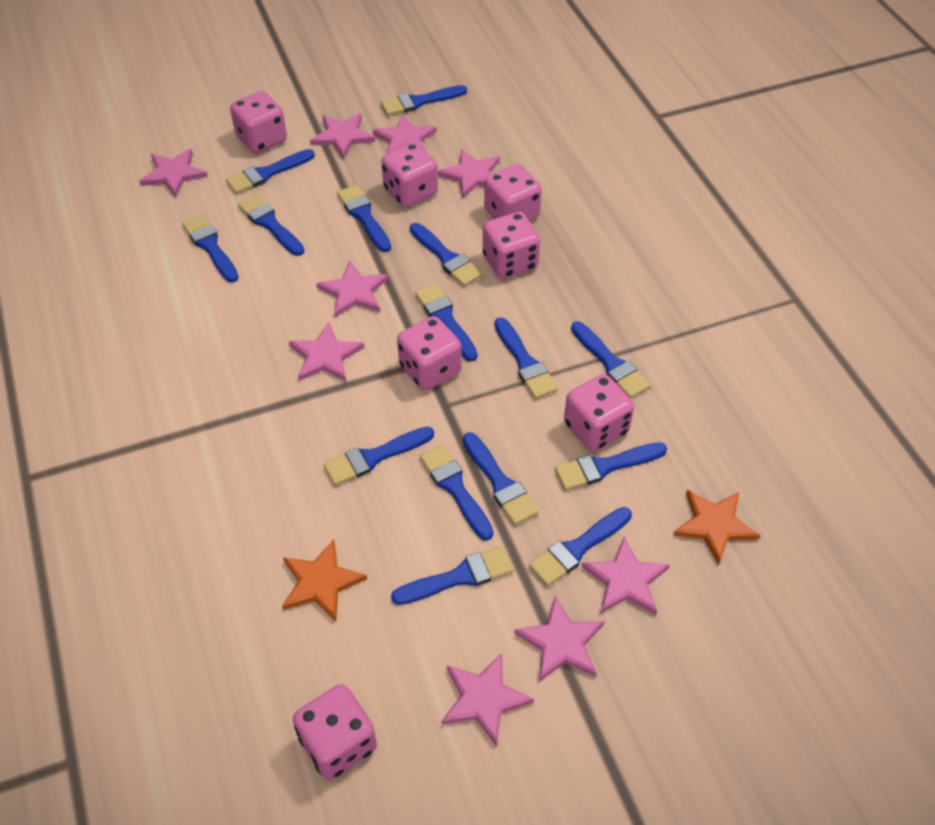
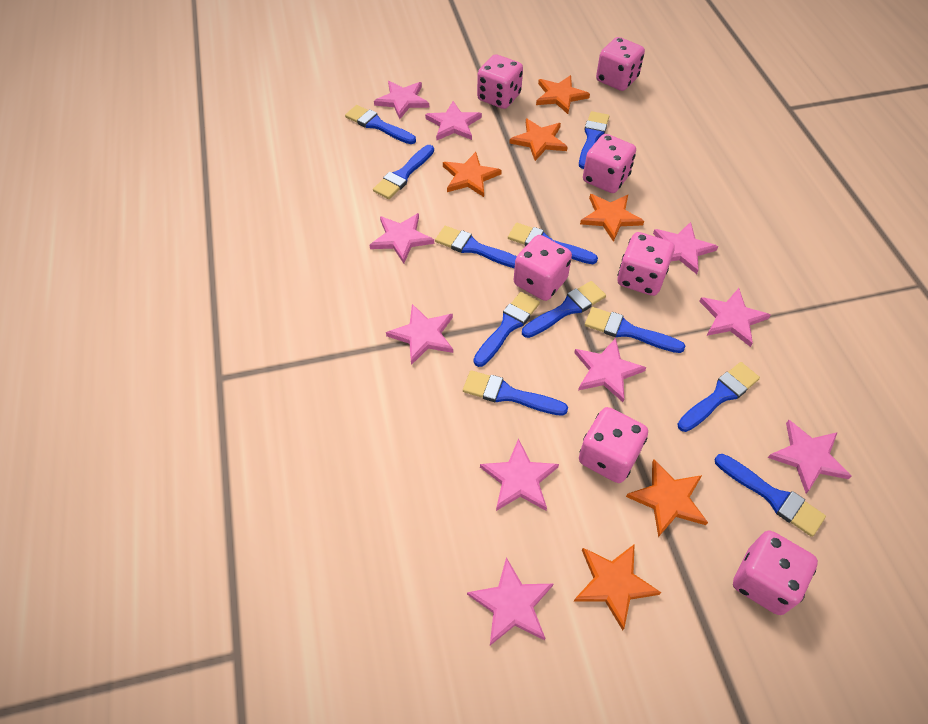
blue brush: [182,214,239,282] [226,149,315,194] [238,194,304,256] [324,427,434,486] [337,185,391,252] [381,85,467,116] [391,546,514,605] [410,223,482,286] [415,284,478,362] [420,444,493,540] [463,432,539,525] [494,317,558,399] [529,507,632,586] [555,442,667,490] [571,321,651,398] = 15 -> [345,105,416,144] [373,145,434,199] [435,226,517,268] [463,370,568,416] [473,292,540,367] [508,223,598,264] [522,281,606,338] [579,111,609,169] [585,307,685,353] [677,362,760,432] [714,454,826,537] = 11
orange star: [282,540,367,621] [673,490,761,565] = 2 -> [443,152,502,197] [509,119,567,161] [536,75,590,114] [574,544,661,630] [580,194,644,242] [626,459,708,537] = 6
pink star: [139,149,208,197] [289,322,364,382] [310,113,375,158] [316,260,388,317] [373,114,437,154] [438,149,500,198] [441,653,534,747] [514,597,605,682] [581,537,670,615] = 9 -> [370,213,434,263] [374,81,429,119] [386,304,453,365] [425,101,482,141] [467,557,553,645] [480,439,559,511] [574,338,646,402] [653,222,718,274] [699,288,771,347] [768,420,851,493] = 10

